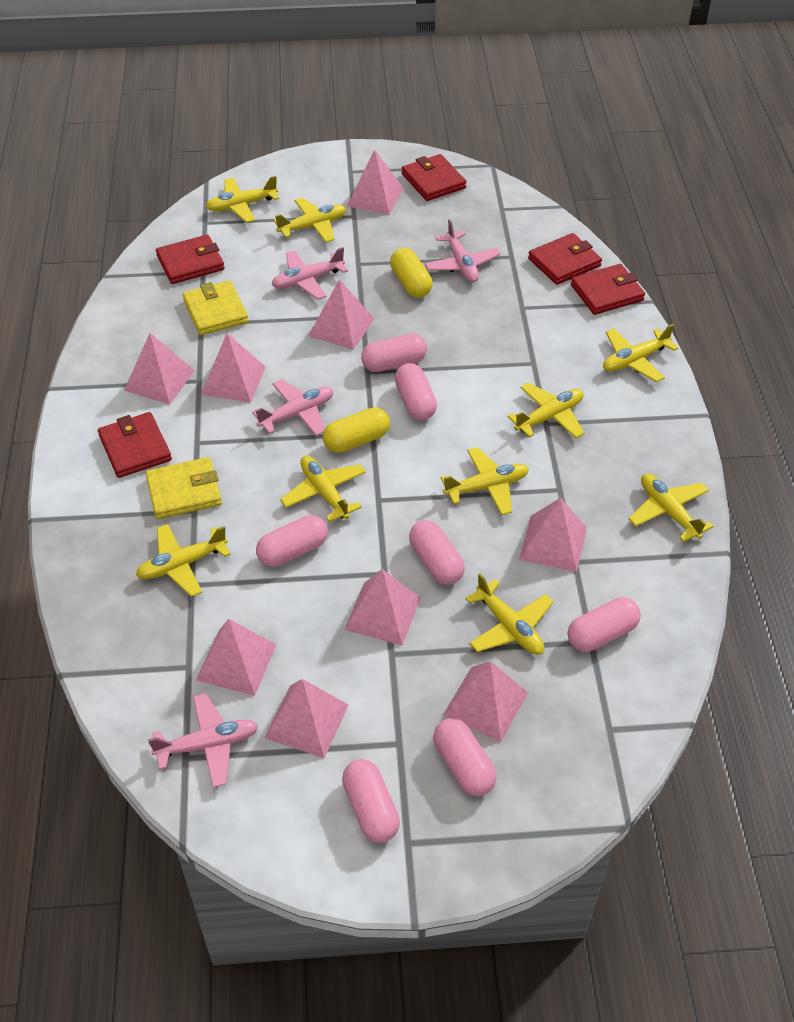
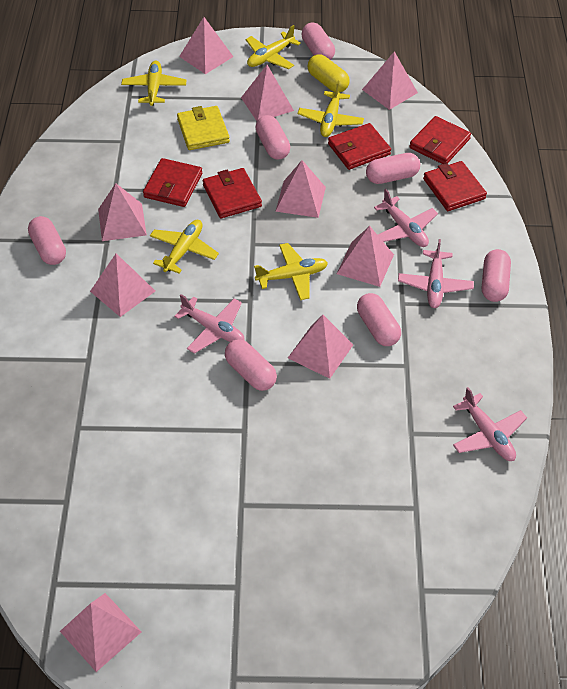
yellow capsule: [323,408,390,453] [390,248,433,298] = 2 -> [307,54,350,93] = 1
yellow plane: [136,524,231,597] [206,176,279,223] [274,197,346,243] [280,456,366,522] [441,447,529,515] [465,573,553,655] [507,382,584,438] [603,324,678,382] [628,473,714,542] = 9 -> [121,60,186,106] [150,220,219,274] [246,25,301,69] [254,243,328,300] [298,81,364,137] = 5
yellow wallet: [145,457,222,519] [183,281,248,335] = 2 -> [177,106,230,150] = 1

